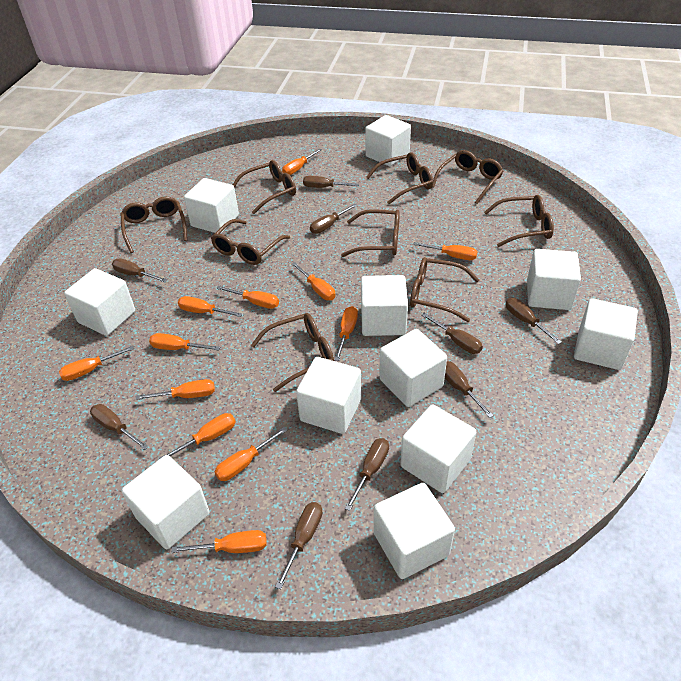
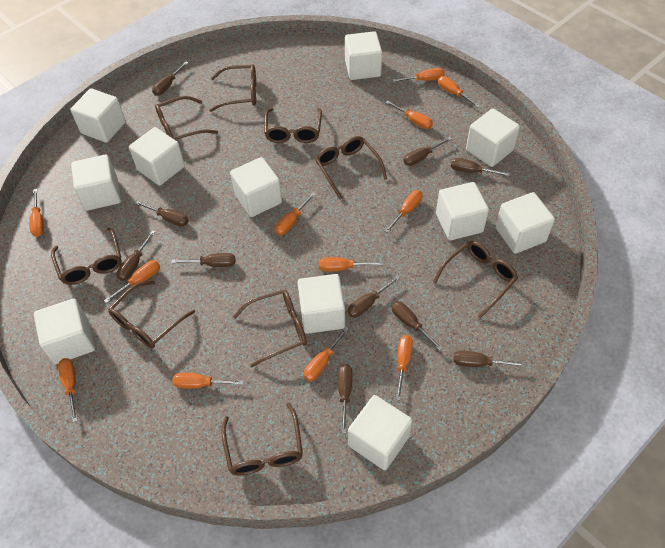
brown screwdriver: [90,404,149,450] [112,258,167,282] [275,502,322,589] [303,176,359,188] [310,204,357,234] [345,438,389,511] [421,313,483,354] [445,361,494,418] [506,298,561,344] = 9 -> [116,230,155,281] [135,201,189,227] [152,62,188,95] [171,253,235,267] [338,364,352,433] [347,276,400,317] [391,301,443,351] [403,137,452,166] [451,158,510,176] [453,350,525,367] = 10

